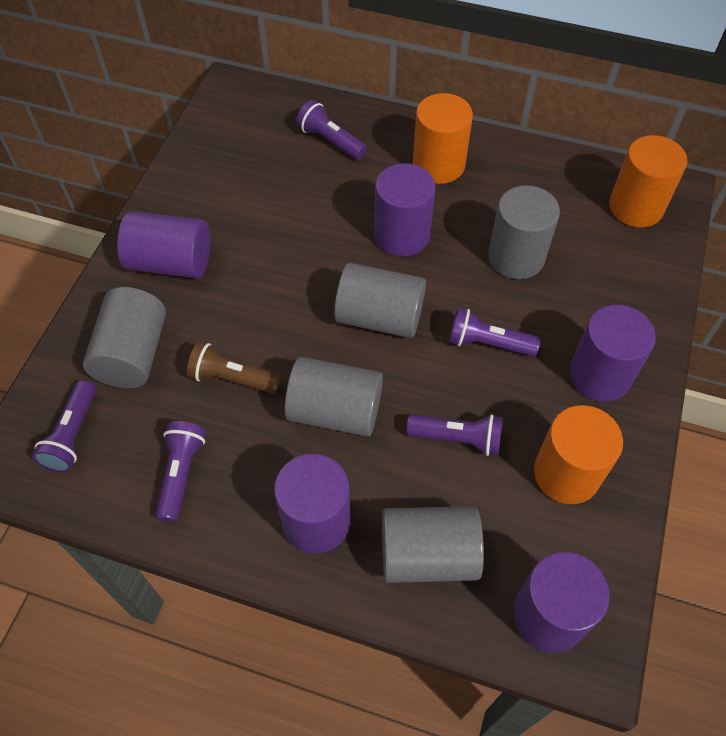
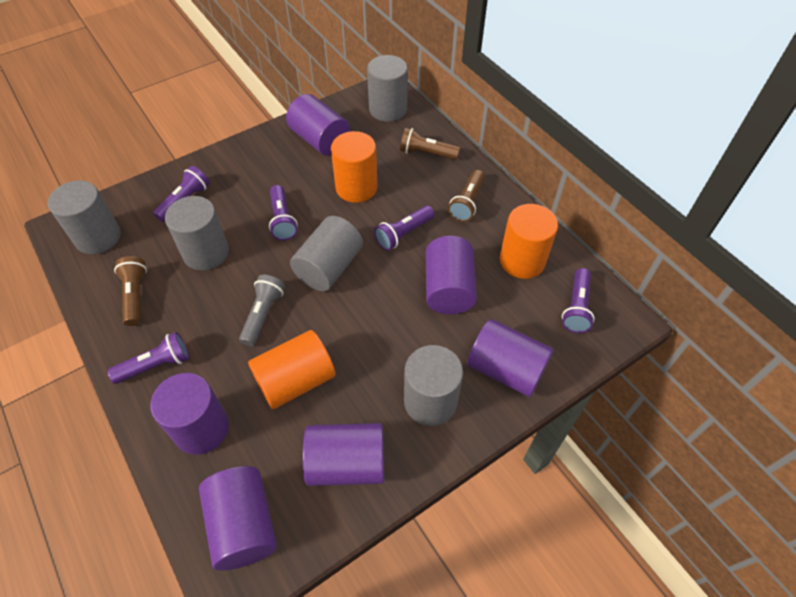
brown flashlight: [187,342,281,394] = 1 -> [114,256,147,326] [400,128,460,160] [448,170,485,222] = 3
grey flashlight: none = 0 -> [239,275,285,346] = 1
purple cylinder: [117,211,210,278] [274,454,351,554] [374,163,435,257] [513,552,610,653] [570,305,656,402] = 5 -> [150,373,229,455] [199,466,277,570] [286,94,350,156] [303,423,384,486] [426,236,477,314] [467,319,553,397] = 6

